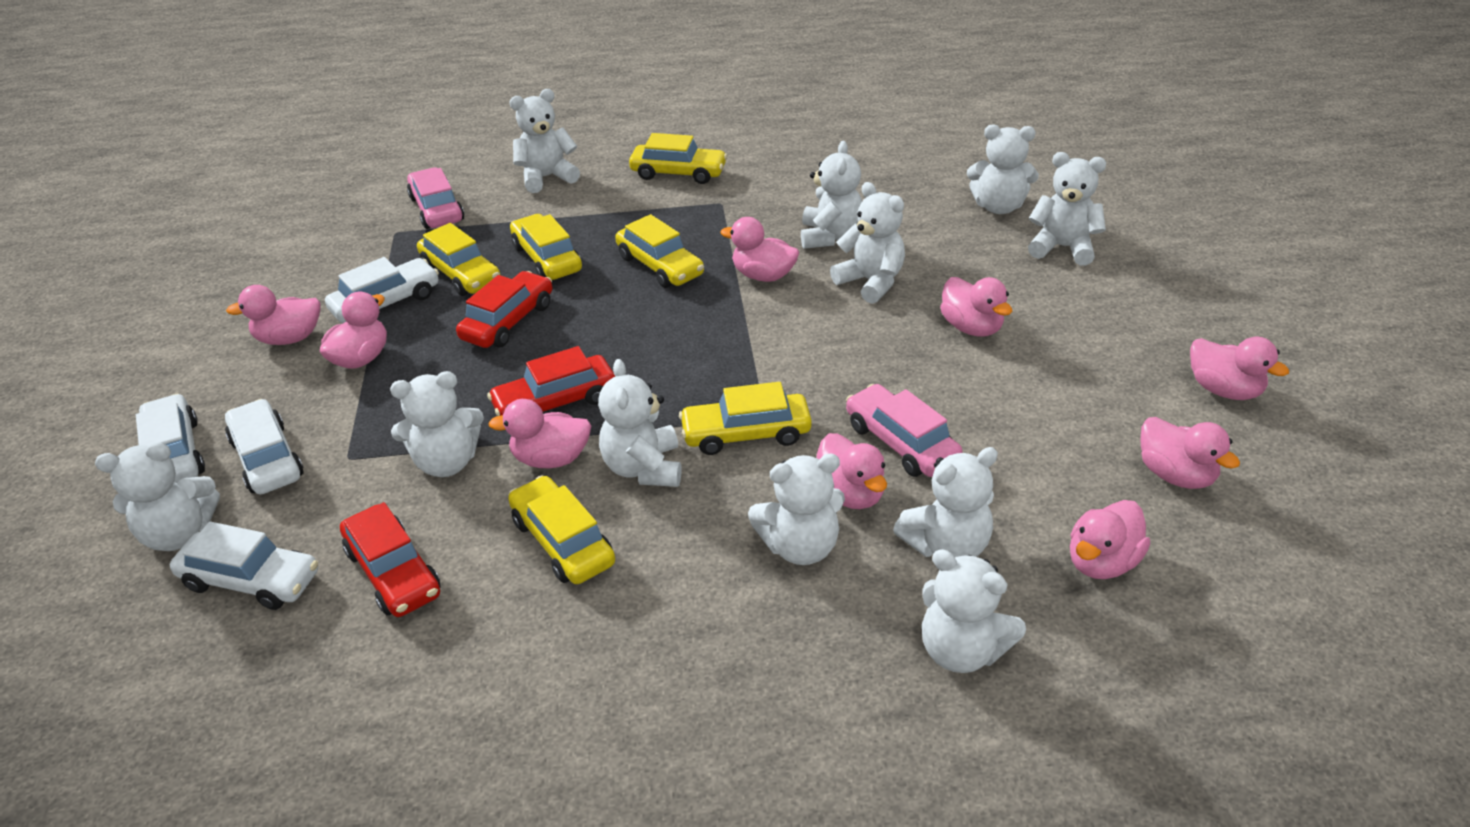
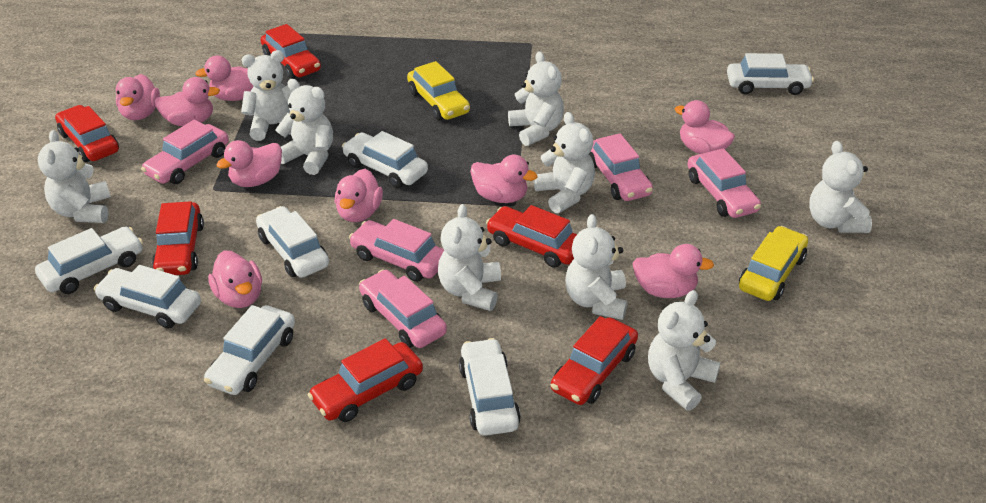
pink car: [407,168,464,229] [846,384,963,477] = 2 -> [141,120,229,184] [349,219,444,282] [359,269,447,348] [589,133,653,201] [688,148,761,218] = 5
red car: [340,502,441,617] [456,271,552,348] [487,346,615,416] = 3 -> [55,105,119,162] [152,201,204,275] [261,24,321,79] [308,338,423,422] [486,205,577,268] [551,316,638,405] = 6
white car: [136,394,205,483] [170,521,318,610] [225,399,304,494] [325,257,439,323] = 4 -> [35,226,143,294] [94,265,201,328] [204,305,295,395] [256,206,329,278] [342,131,428,188] [459,338,521,436] [727,53,814,95] = 7
white teddy bear: [95,442,220,551] [390,371,484,477] [510,89,580,193] [598,359,681,487] [748,454,845,565] [801,141,862,249] [830,182,905,304] [893,447,998,557] [922,549,1026,673] [967,124,1039,214] [1028,152,1106,265] = 11 -> [38,130,111,223] [241,50,292,141] [275,79,333,175] [438,204,501,311] [508,51,564,146] [533,112,595,213] [565,214,627,320] [648,290,720,411] [809,141,872,233] = 9
yellow car: [417,223,500,296] [508,475,615,584] [510,214,582,280] [615,214,704,288] [629,133,727,184] [679,382,812,455] = 6 -> [407,61,470,120] [739,226,808,301] = 2

